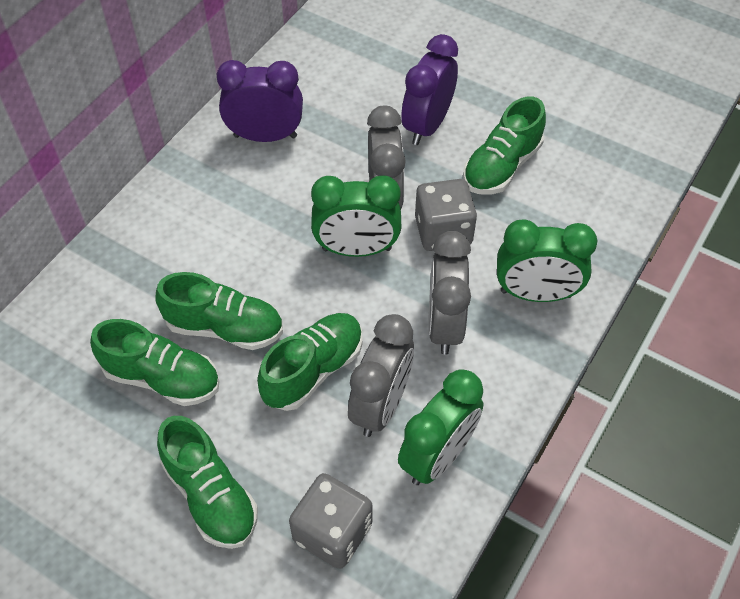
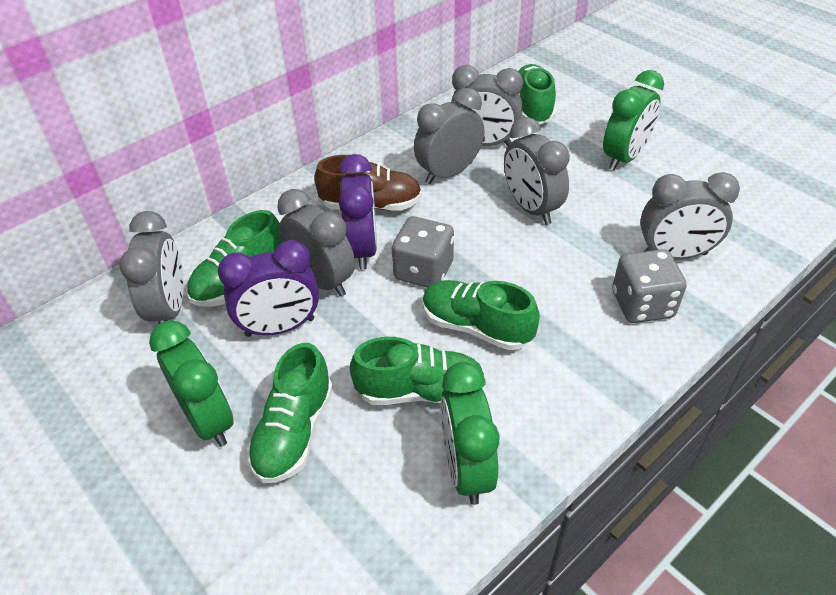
brown shoe: none = 0 -> [314,155,422,211] = 1
grey clock: [348,314,414,437] [367,106,406,208] [429,231,471,355] = 3 -> [119,211,184,324] [277,189,355,297] [414,87,484,184] [451,65,523,146] [504,117,570,225] [640,172,740,260] = 6

